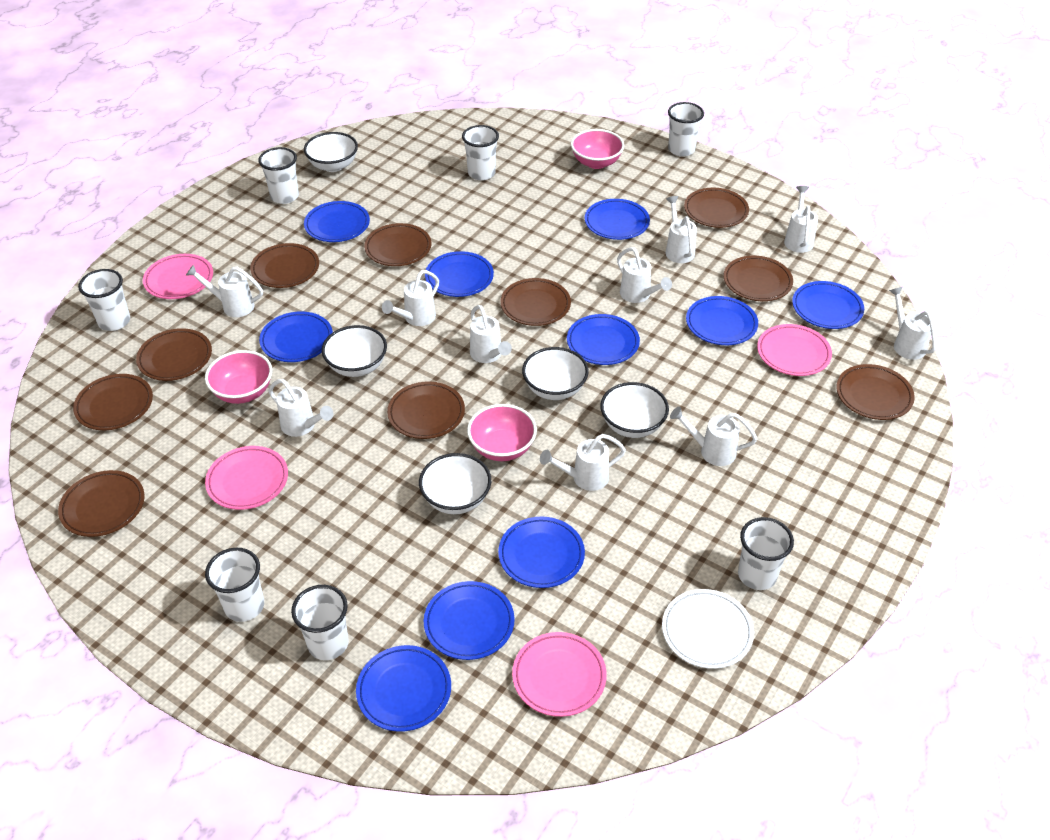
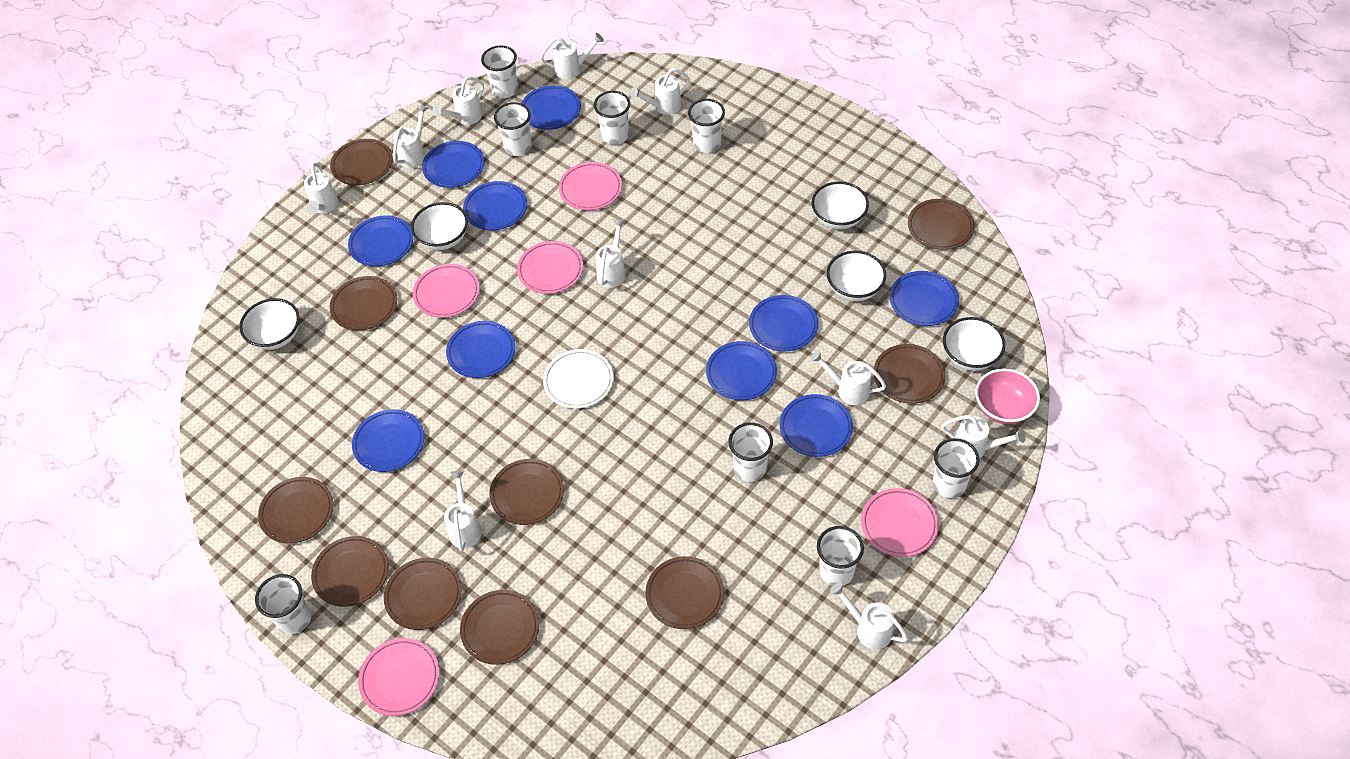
pink bowl: [205,350,272,404] [467,404,537,461] [571,129,624,169] = 3 -> [975,368,1040,424] = 1
pink plate: [143,254,213,299] [205,446,288,510] [512,632,607,717] [757,324,832,376] = 4 -> [358,638,439,716] [413,264,480,318] [517,241,583,294] [559,162,622,210] [861,488,939,557] = 5
white cup: [78,269,130,331] [205,548,264,622] [258,147,299,204] [291,585,349,660] [462,125,499,181] [668,102,704,157] [738,517,794,590] = 7 -> [255,574,311,634] [481,45,518,98] [494,102,532,156] [594,91,630,145] [688,99,725,153] [728,422,773,482] [817,526,864,586] [933,438,980,498] = 8

